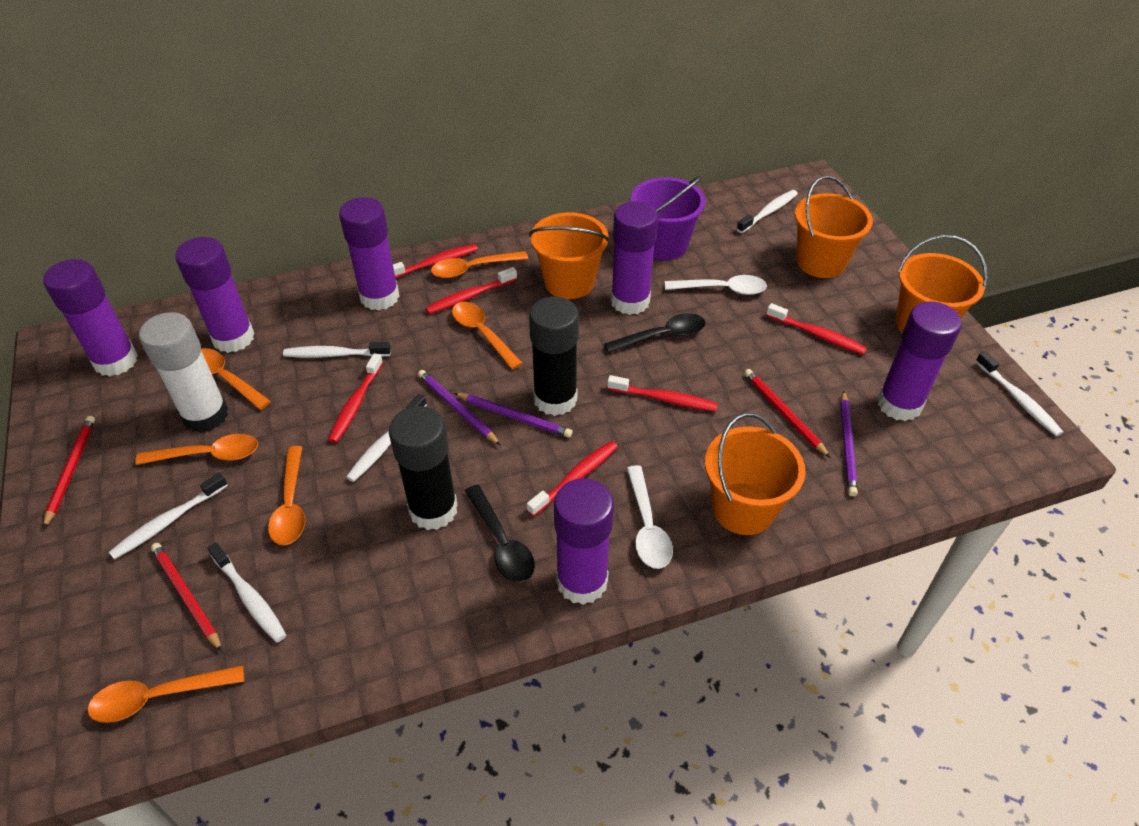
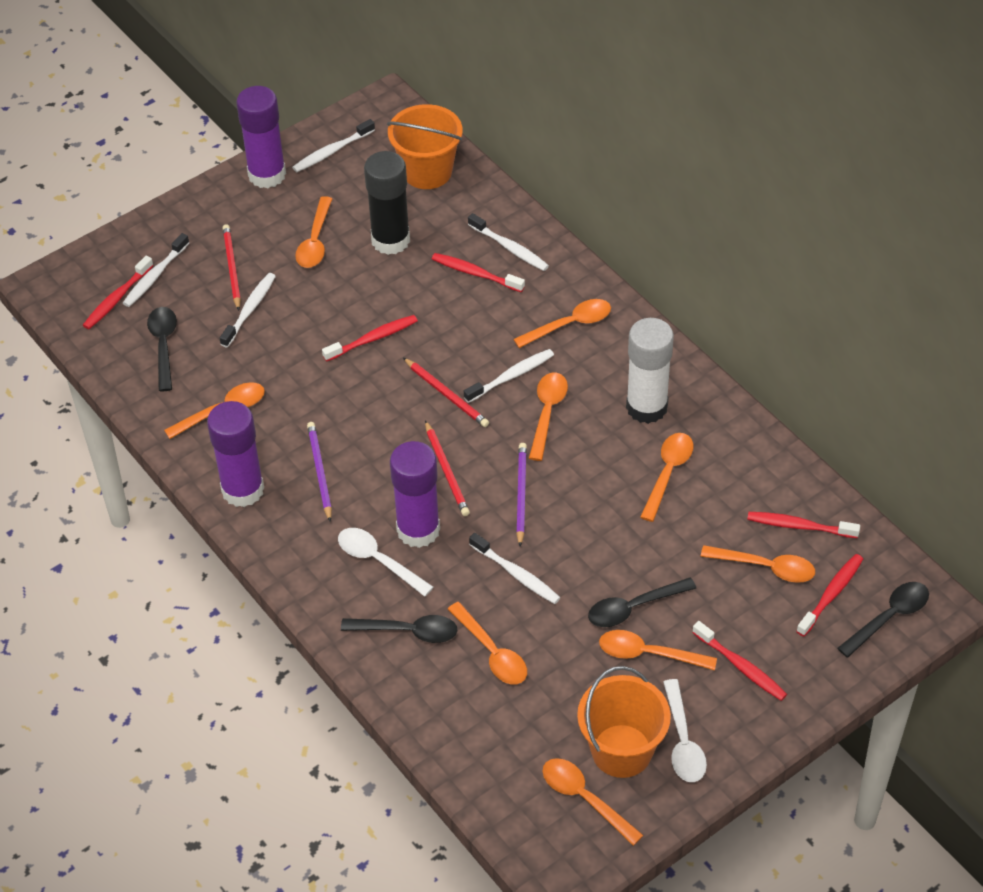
black glue stick: [389,406,458,530] [529,296,579,416] = 2 -> [364,151,410,255] = 1
black spoon: [465,484,535,582] [604,313,706,353] = 2 -> [147,307,177,391] [341,615,457,643] [588,577,696,627] [837,582,929,658] = 4
orange bucket: [529,212,610,299] [705,413,806,535] [795,176,873,278] [896,235,988,333] = 4 -> [387,104,463,189] [577,666,671,778] = 2
orange spoon: [87,665,244,723] [135,434,258,465] [201,348,271,410] [268,446,305,545] [431,251,528,278] [452,302,523,370] = 6 -> [164,382,265,439] [295,196,332,268] [448,602,527,684] [513,299,611,348] [529,372,568,461] [542,758,644,846] [599,630,717,670] [640,433,693,522] [700,545,815,583] = 9
purple bucket: [631,176,706,261] = 1 -> none = 0
purple glue stick: [43,259,138,377] [175,237,255,353] [339,197,400,311] [554,478,614,605] [611,201,658,315] [877,301,962,421] = 6 -> [207,401,264,507] [236,86,286,189] [390,441,440,548] = 3
purple pencil: [418,370,501,445] [454,393,573,438] [840,390,858,496] = 3 -> [307,422,332,522] [516,443,527,546] = 2

